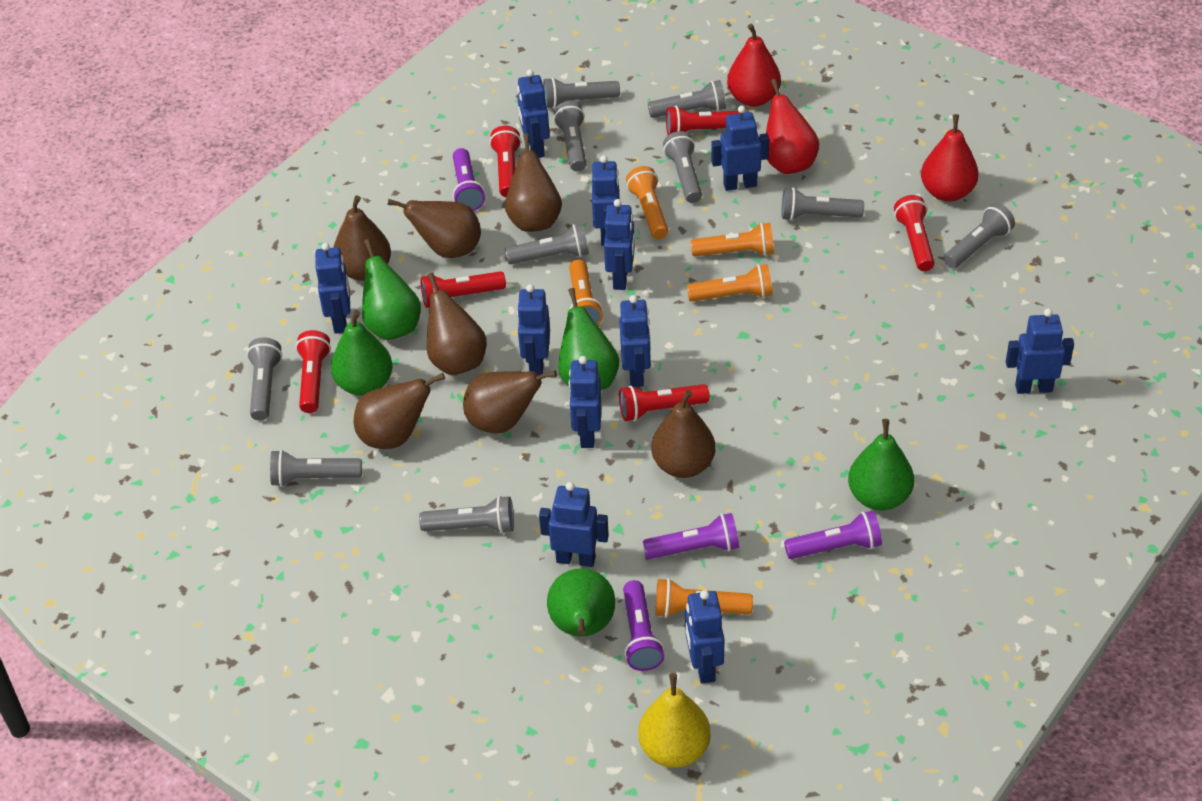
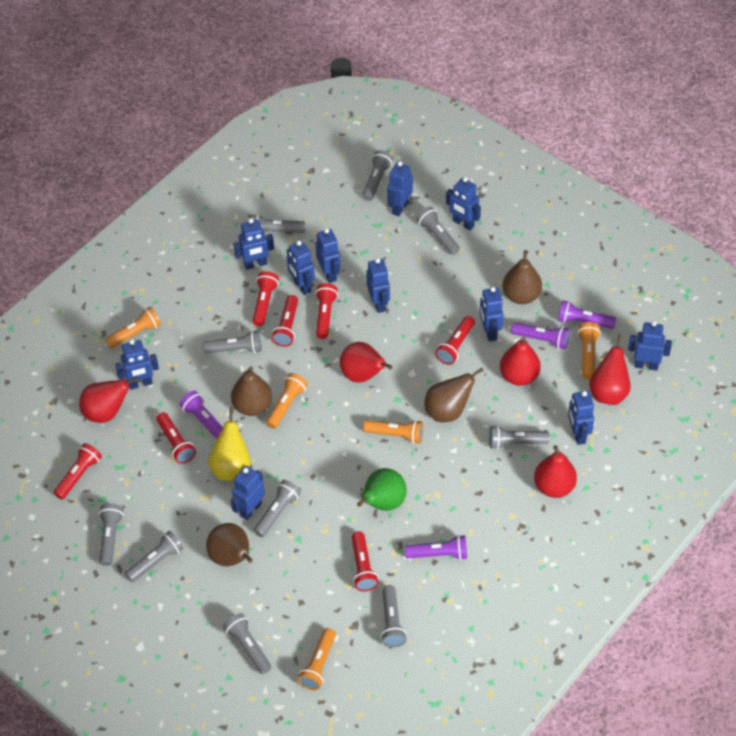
brown pear: [333,195,391,281] [354,373,445,449] [388,199,481,258] [427,273,487,375] [463,370,557,433] [505,133,562,232] [651,390,715,478] = 7 -> [206,523,253,566] [231,366,272,416] [424,368,484,422] [502,250,542,304] = 4
green pear: [331,310,393,396] [362,239,421,340] [547,568,615,637] [558,288,619,390] [848,419,914,510] = 5 -> [357,468,407,511] = 1
red flashlight: [296,330,331,413] [420,271,506,308] [489,126,521,197] [619,384,710,421] [666,106,739,135] [894,195,935,271] = 6 -> [54,443,102,500] [156,412,196,464] [252,271,279,326] [272,295,298,347] [315,283,338,339] [352,531,378,591] [435,316,475,365] = 7
red pear: [727,24,781,107] [766,79,819,174] [921,114,979,202] = 3 -> [79,377,139,423] [340,342,393,382] [500,337,541,386] [534,445,577,498] [589,334,631,405] = 5

